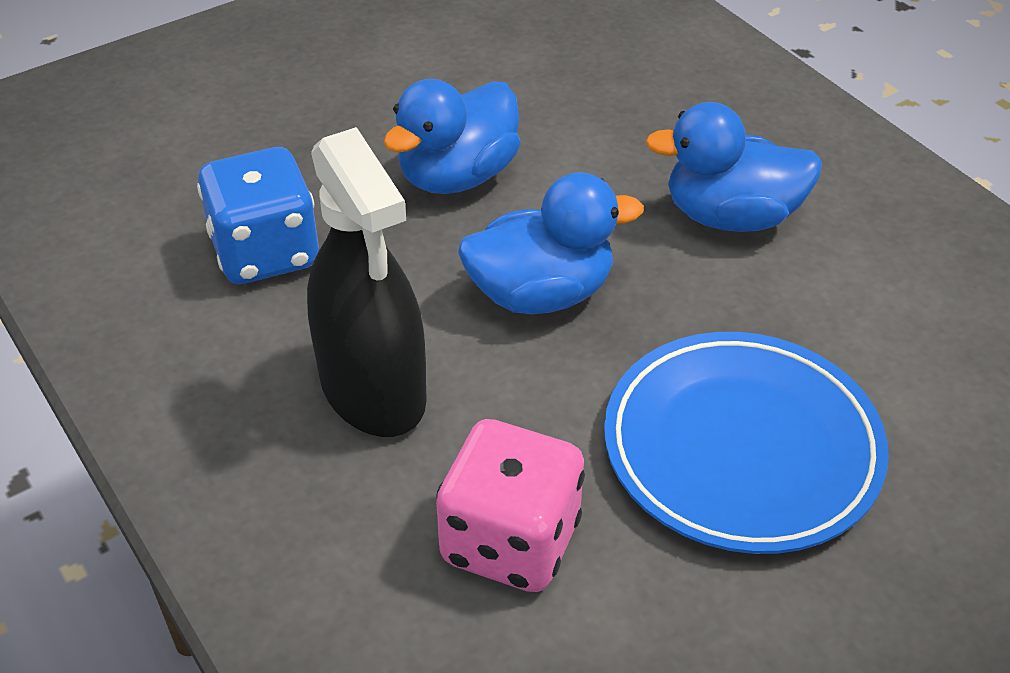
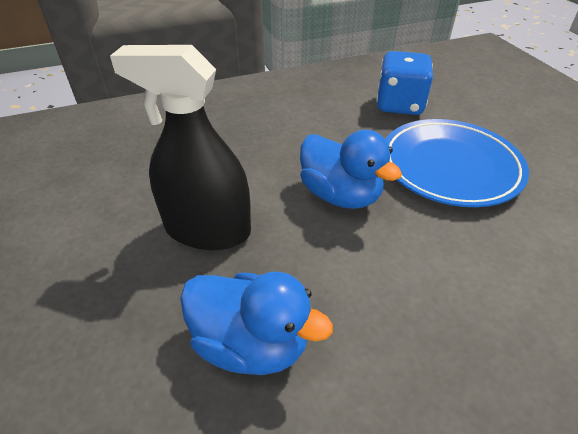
blue duck: [383,79,520,194] [458,172,644,314] [645,102,822,232] = 3 -> [180,272,333,375] [300,130,402,209] = 2
pink dice: [436,419,585,592] = 1 -> none = 0

